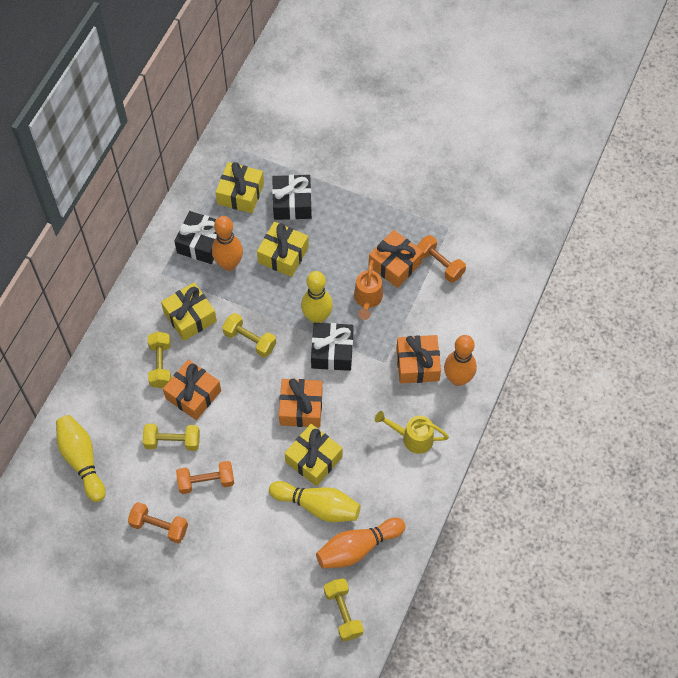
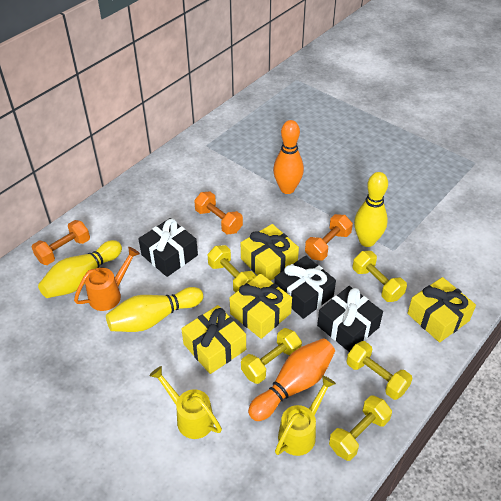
orange bowling pin: [212,216,243,271] [316,518,406,568] [444,335,477,386] = 3 -> [248,338,335,421] [273,120,304,194] = 2
orange gift: [163,360,221,420] [279,379,322,427] [369,230,423,288] [396,335,441,383] = 4 -> none = 0
yellow dumbbell: [143,424,200,451] [148,332,171,388] [222,313,276,358] [324,578,364,641] = 4 -> [208,245,256,293] [241,328,302,384] [329,395,392,461] [347,341,413,400] [353,251,407,302] = 5
yellow watering can: [375,411,449,454] = 1 -> [149,366,222,439] [275,376,336,456] = 2

